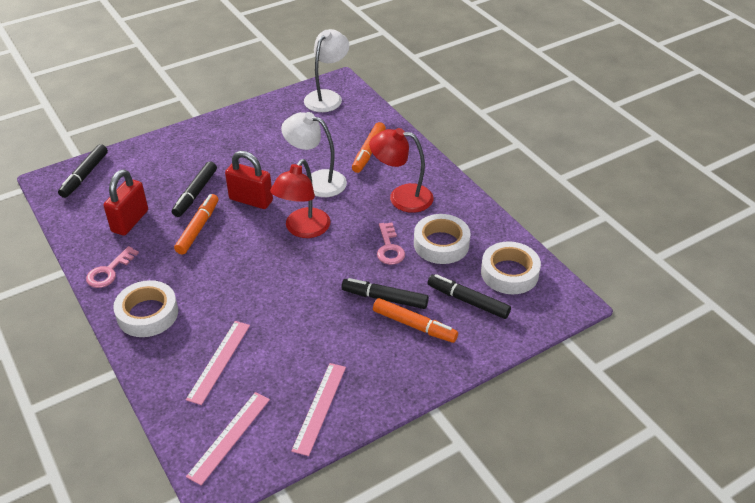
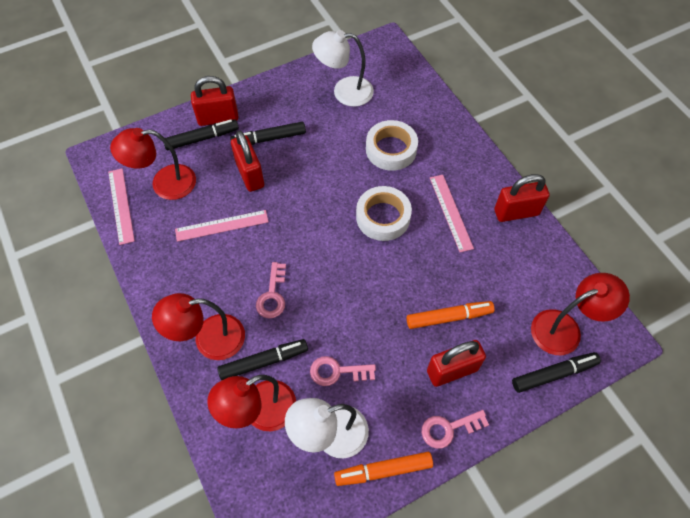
orange marker: [174,194,218,254] [352,122,386,173] [373,298,458,343] = 3 -> [334,452,433,486] [407,301,494,329] = 2
pink key: [86,246,139,288] [377,223,405,265] = 2 -> [256,262,286,318] [310,356,376,386] [421,410,489,449] = 3
red lamp: [270,159,330,238] [369,128,433,213] = 2 -> [110,128,196,200] [152,293,245,360] [207,375,296,431] [531,273,630,355] = 4
red padlock: [103,169,148,235] [225,151,273,209] = 2 -> [191,76,239,126] [231,130,264,192] [427,340,486,387] [494,174,550,222] = 4
white tape: [113,280,178,337] [414,214,470,264] [481,241,541,294] = 3 -> [356,186,412,241] [366,120,418,171] = 2

